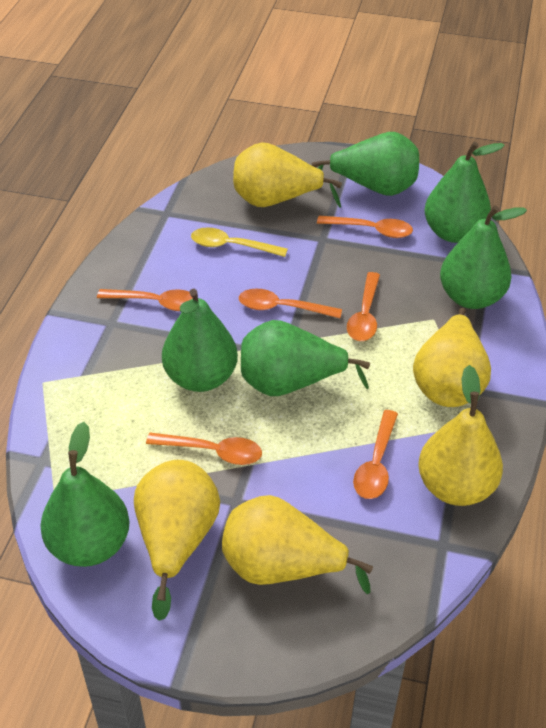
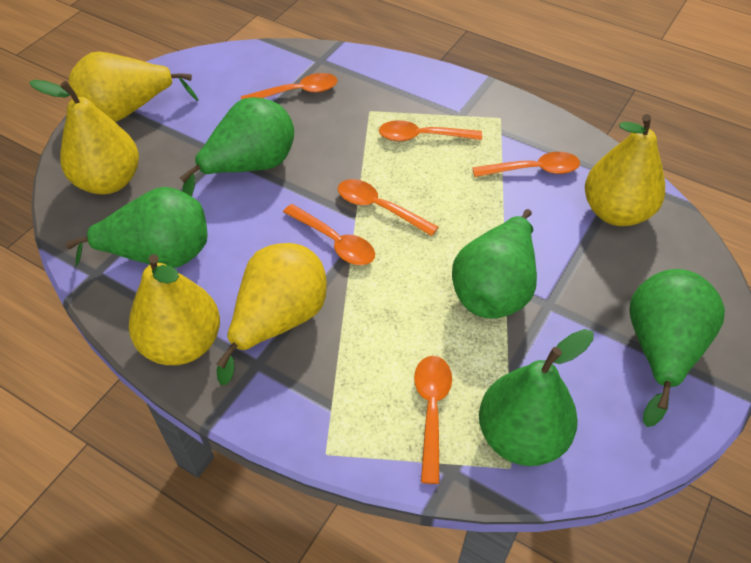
green pear: [41,422,129,567] [162,289,238,392] [241,320,370,396] [311,132,419,196] [424,142,505,243] [440,205,527,309] = 6 -> [65,187,207,268] [180,97,294,196] [452,209,537,318] [479,329,594,466] [629,269,725,427] = 5
yellow spoon: [191,227,288,257] = 1 -> none = 0

